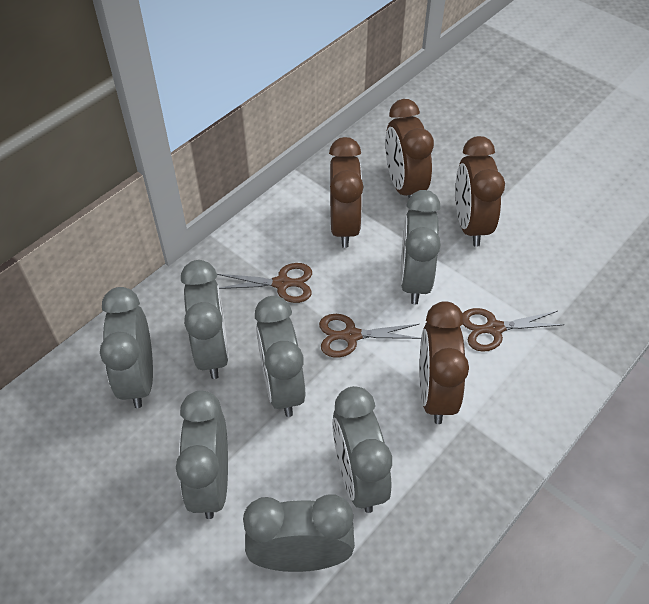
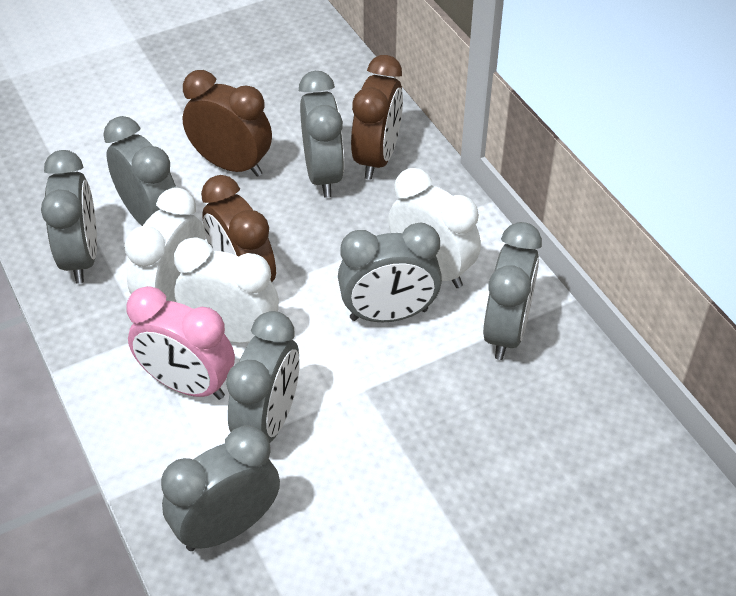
brown clock: [329,137,364,248] [385,99,434,198] [419,301,469,424] [455,136,505,247] = 4 -> [182,70,272,177] [201,175,276,282] [351,55,403,180] = 3
brown scissors: [217,263,312,303] [319,314,421,358] [463,308,565,352] = 3 -> none = 0
pink clock: none = 0 -> [126,286,235,400] = 1
white clock: none = 0 -> [124,187,205,302] [174,237,279,343] [388,168,481,288] = 3

